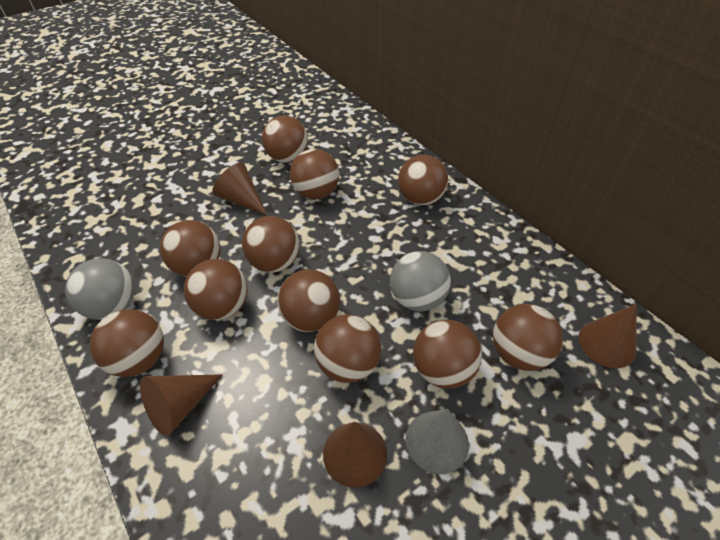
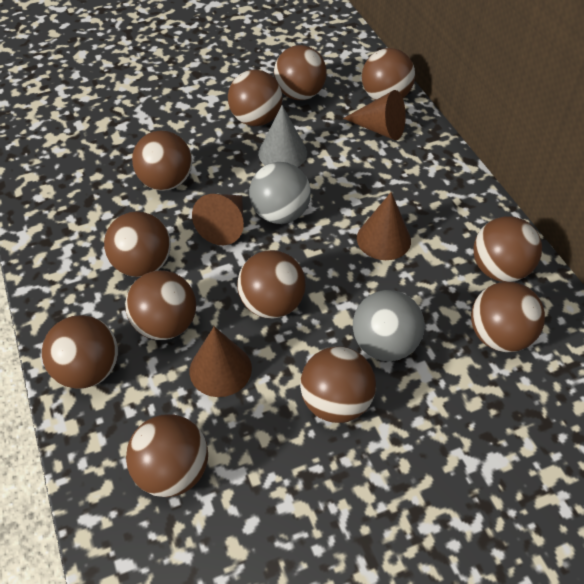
brown ball: [90,309,164,377] [160,220,221,277] [184,259,248,320] [242,216,300,273] [262,116,308,163] [277,269,340,332] [290,149,339,199] [314,314,381,383] [398,154,448,205] [413,320,482,389] [493,304,563,371] = 11 -> [42,315,118,389] [104,211,171,277] [125,270,196,340] [126,414,208,497] [132,131,192,191] [228,70,282,126] [237,250,306,319] [274,45,327,100] [300,347,376,423] [362,48,415,100] [471,282,545,352] [474,216,542,282] = 12

